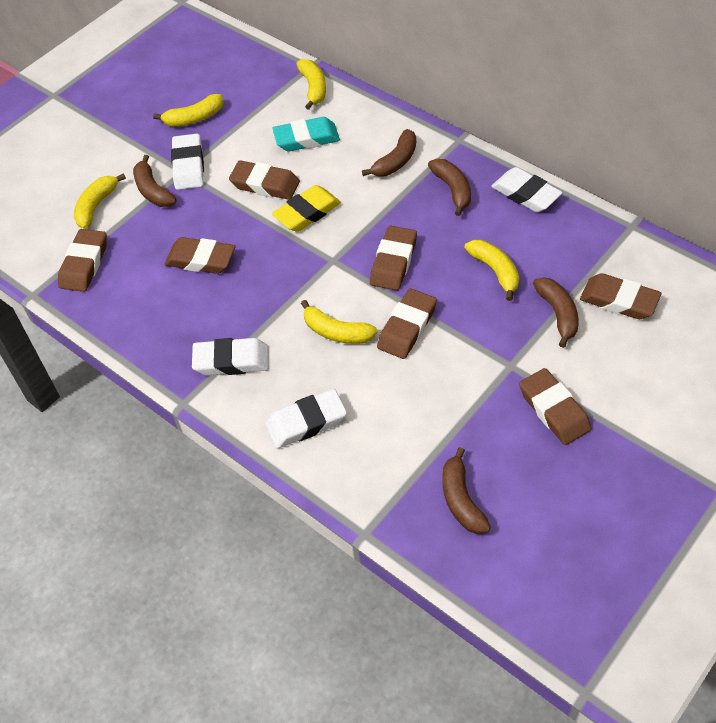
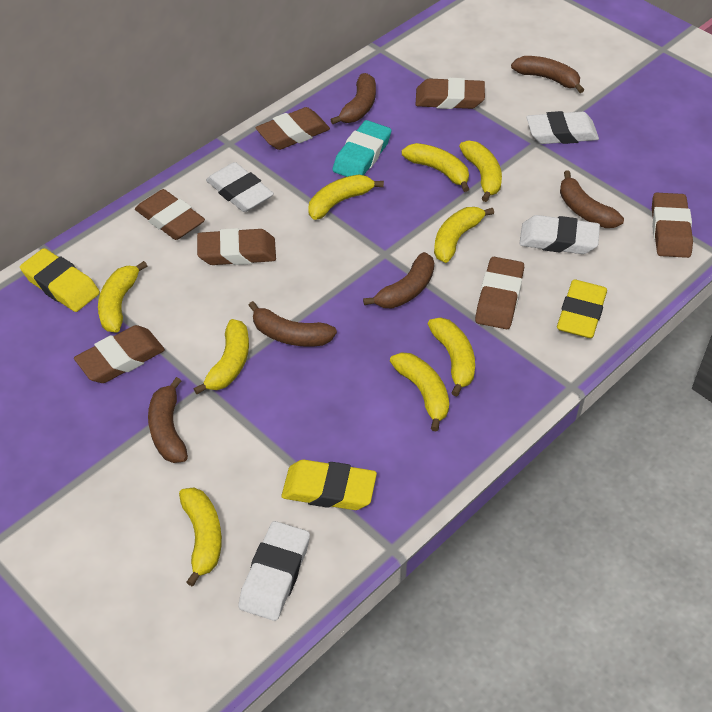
brown banana: [133,155,177,207] [362,129,416,177] [428,159,471,216] [442,447,491,534] [533,277,579,348] = 5 -> [148,377,188,463] [248,301,337,347] [331,73,376,124] [363,252,434,308] [511,56,584,93] [560,171,624,228] = 6
yellow banana: [74,174,126,229] [153,94,224,127] [297,59,326,110] [301,300,378,344] [465,240,519,301] = 5 -> [98,261,147,333] [179,488,222,586] [194,319,249,394] [308,174,384,220] [390,352,449,432] [402,143,469,192] [428,317,475,397] [434,207,494,263] [459,140,502,202] = 9
yellow eraser: [272,185,341,232] = 1 -> [20,248,100,312] [281,460,377,510] [557,280,607,338] = 3

